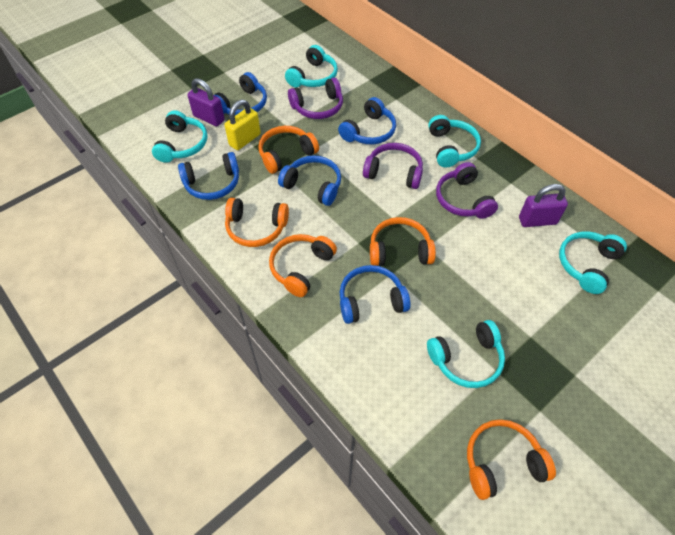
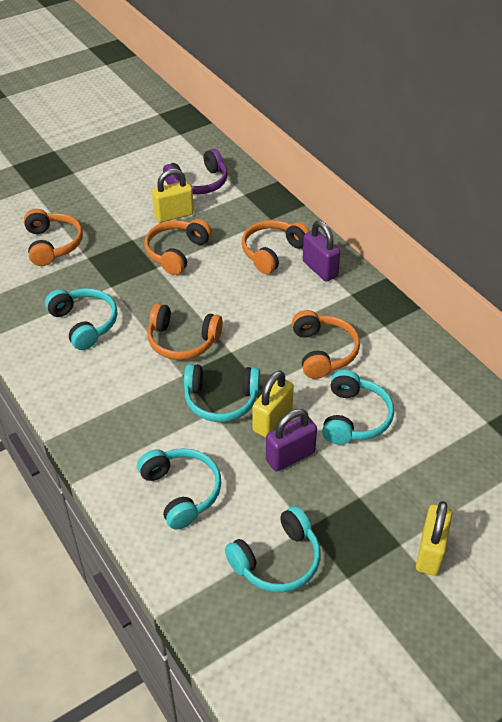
blue headphones: [178,152,239,200] [215,72,267,115] [278,155,341,206] [338,97,396,144] [339,265,411,324] = 5 -> none = 0
purple headphones: [288,78,343,119] [363,143,423,189] [436,162,498,219] = 3 -> [163,149,228,194] = 1
yellow padlock: [224,100,261,150] = 1 -> [152,169,194,223] [252,370,294,438] [416,501,452,576] = 3

